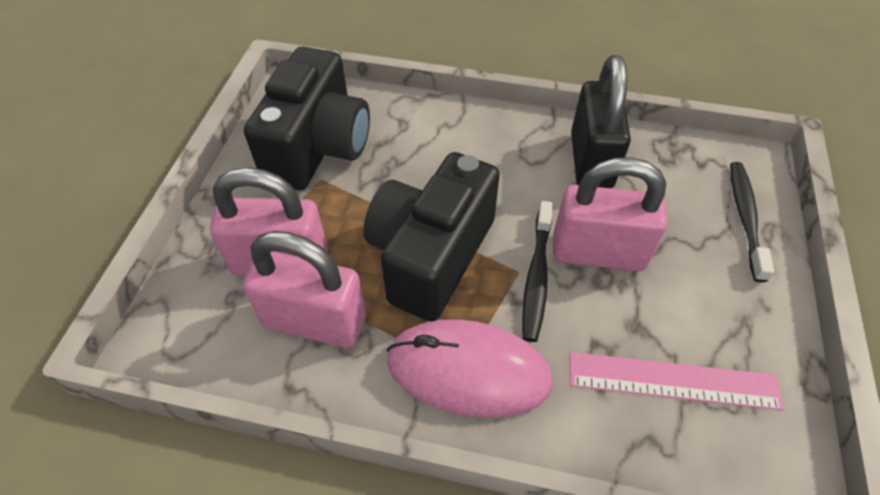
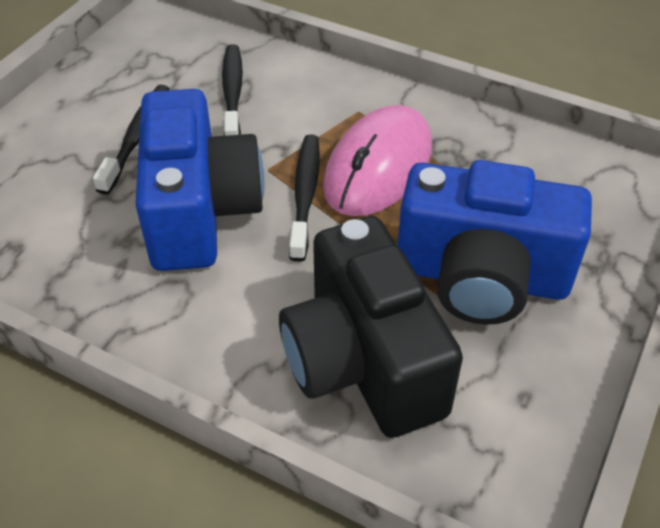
black camera: [244,47,370,190] [363,152,500,321] = 2 -> [279,216,463,438] = 1
black padlock: [571,55,631,188] = 1 -> none = 0
black toothbrush: [522,201,553,342] [730,162,775,282] = 2 -> [93,85,170,195] [222,44,243,136] [289,134,320,262] = 3
blue camera: none = 0 -> [135,89,265,271] [397,160,592,325] = 2
pink padlock: [210,167,328,276] [243,231,366,348] [553,157,667,272] = 3 -> none = 0
pink ruler: [570,352,784,411] = 1 -> none = 0

